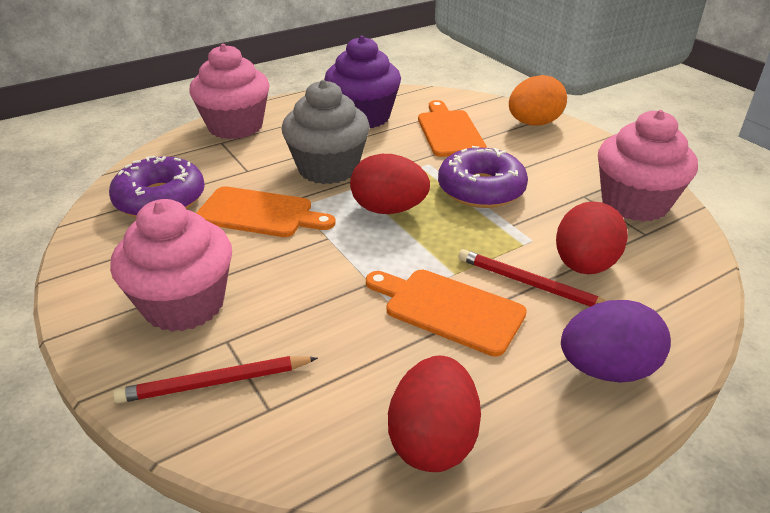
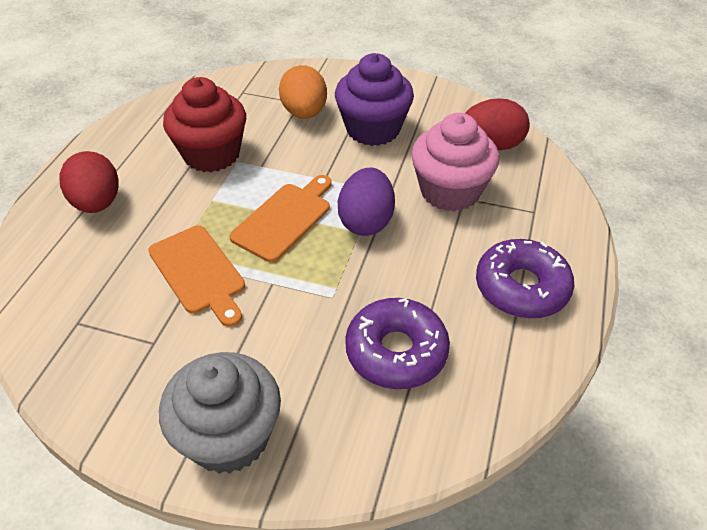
orange cutting board: [196,186,336,237] [366,270,527,357] [418,100,487,157] = 3 -> [148,225,245,327] [229,175,332,262] = 2
pink cupcake: [110,199,232,332] [189,44,270,139] [598,110,698,222] = 3 -> [411,113,499,212] = 1
red cupcake: none = 0 -> [163,77,246,172] = 1
red egg: [350,154,430,214] [388,355,481,472] [556,201,628,274] = 3 -> [59,151,119,213] [465,98,530,150] = 2
red pencil: [113,356,318,403] [458,249,606,307] = 2 -> none = 0

